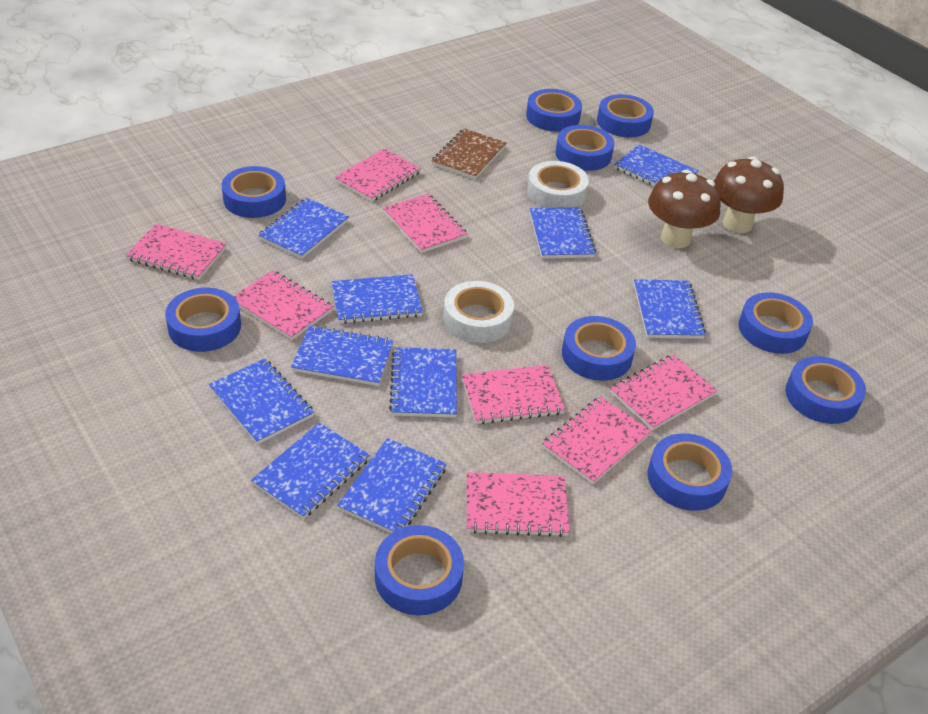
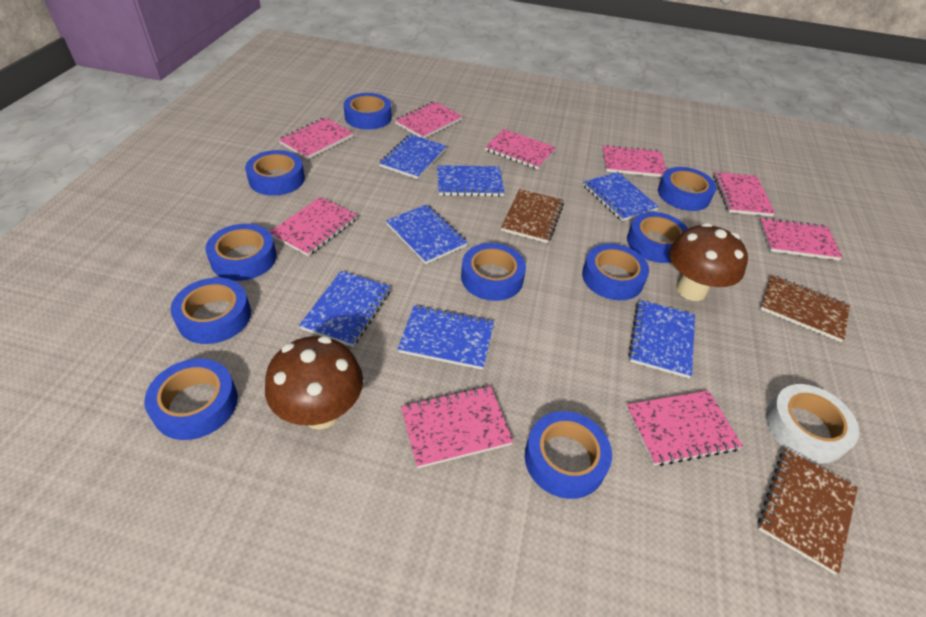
blue notebook: [209,358,314,445] [251,423,370,519] [258,198,349,259] [291,325,394,386] [331,274,423,324] [337,438,447,533] [389,347,457,418] [529,207,596,259] [614,145,699,186] [634,279,706,339] = 10 -> [299,271,391,347] [379,134,446,179] [386,204,468,264] [398,305,494,370] [437,165,505,197] [583,172,659,221] [628,300,695,378] = 7
brown notebook: [431,128,506,179] = 1 -> [501,189,564,243] [758,449,858,575] [760,275,850,342] = 3
pink notebook: [126,224,227,280] [233,270,333,340] [334,149,421,202] [383,194,468,253] [462,365,565,424] [467,472,570,537] [542,396,651,484] [610,354,717,430] = 8 -> [270,197,357,256] [278,117,353,160] [395,101,463,138] [401,386,513,468] [485,129,556,170] [602,145,666,177] [626,390,743,466] [714,172,775,217] [759,217,843,260] = 9
white tape: [443,281,514,343] [527,161,589,208] = 2 -> [766,384,859,463] = 1

